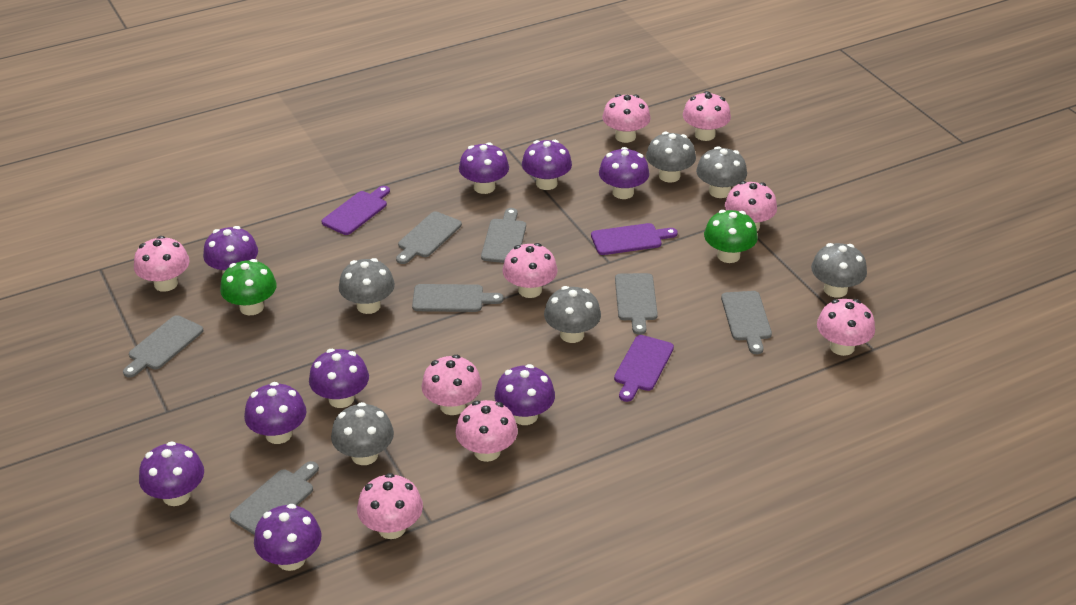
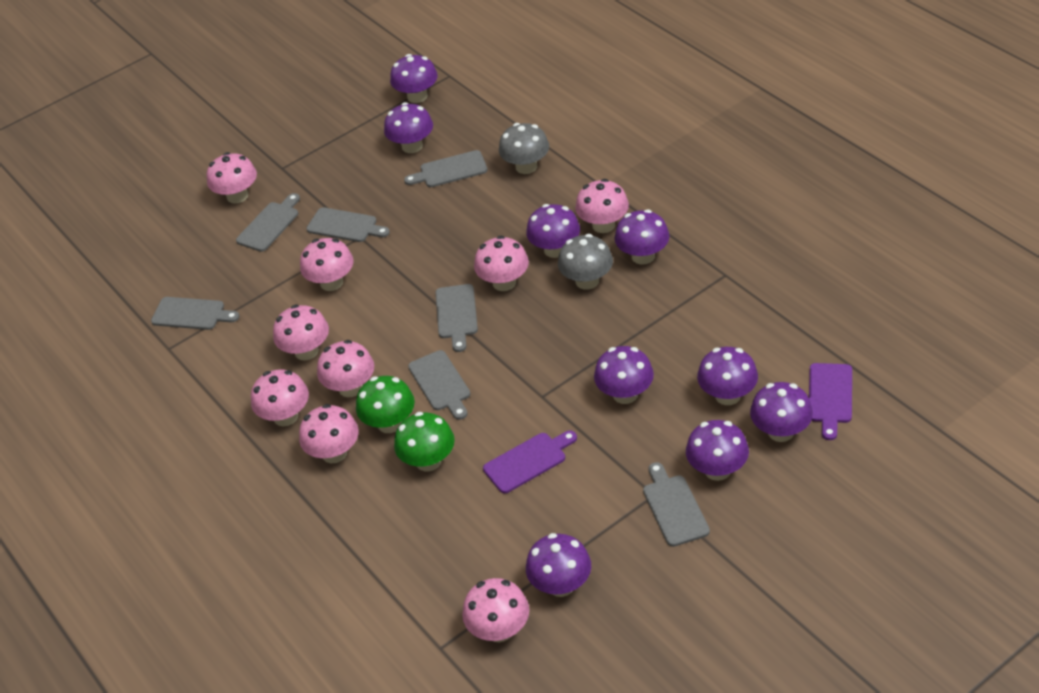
grey mushroom: [331,402,394,465] [339,258,395,314] [544,286,601,343] [646,132,696,183] [696,146,747,198] [811,243,867,298] = 6 -> [499,123,549,174] [558,234,613,290] = 2
purple cutting board: [322,186,390,235] [591,223,678,255] [614,335,674,402] = 3 -> [483,431,577,493] [809,363,852,440] = 2

